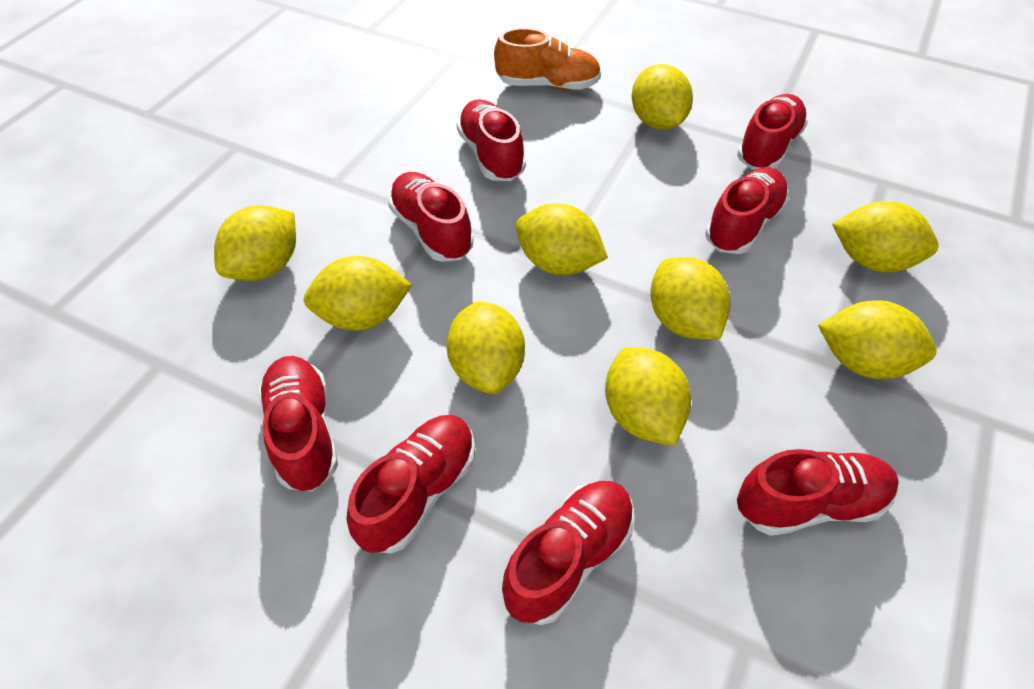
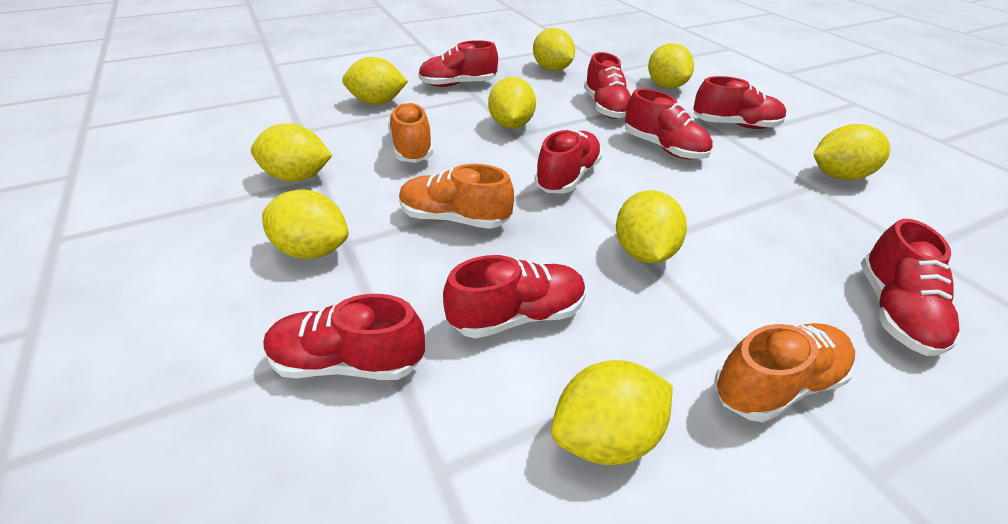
orange shoe: [494,28,601,90] = 1 -> [388,102,433,163] [399,164,514,229] [714,323,855,422] = 3

